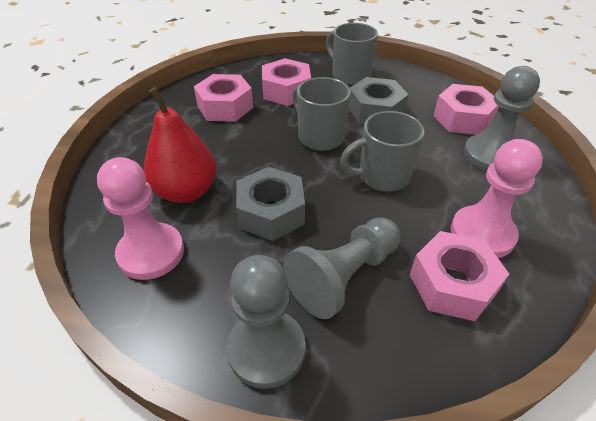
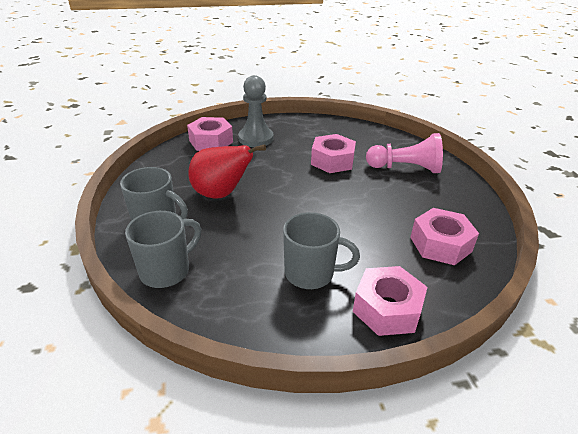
grey nut: [236,167,305,241] [348,77,409,124] = 2 -> none = 0
grey pawn: [227,255,305,389] [283,217,400,319] [464,66,540,171] = 3 -> [238,75,274,147] = 1
pink pawn: [97,157,184,280] [451,139,543,258] = 2 -> [366,133,443,173] = 1

